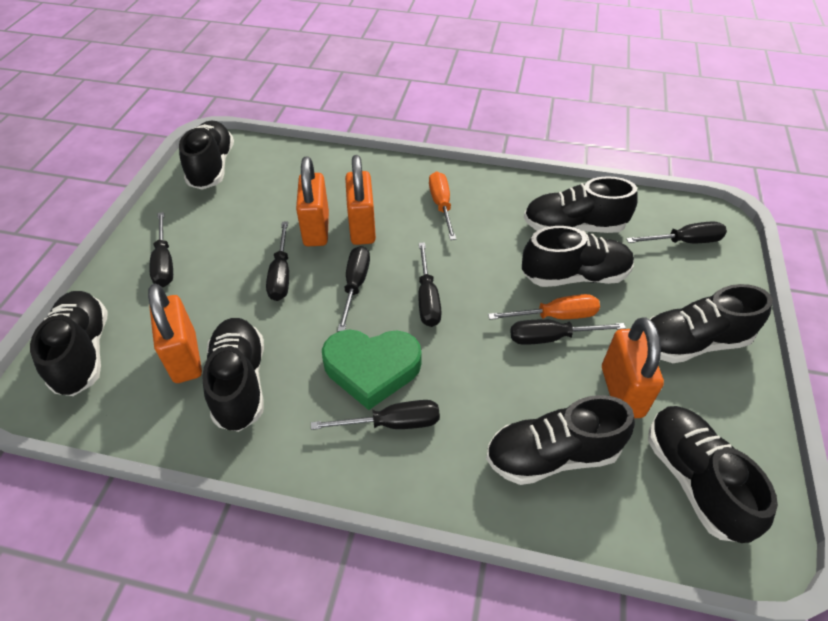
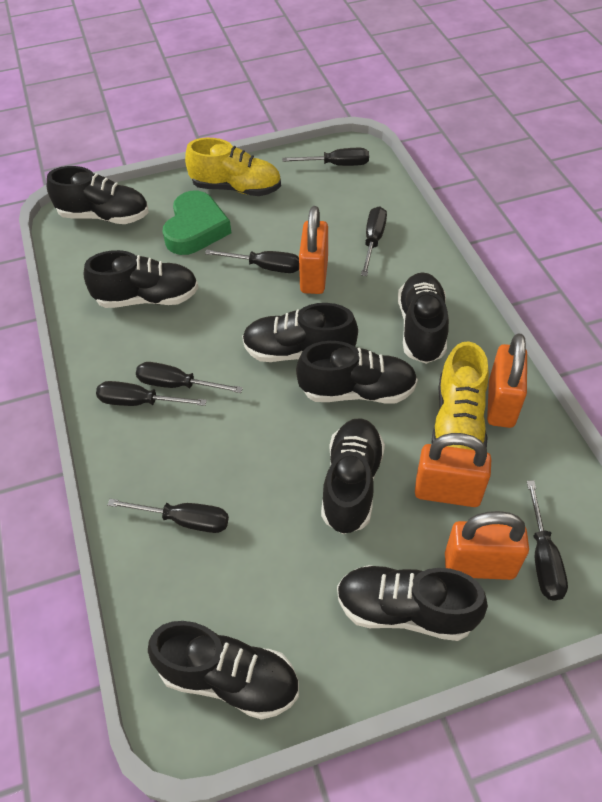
orange screwdriver: [429,172,456,240] [488,294,600,320] = 2 -> none = 0
yellow shoe: none = 0 -> [185,138,281,196] [432,341,489,450] = 2

